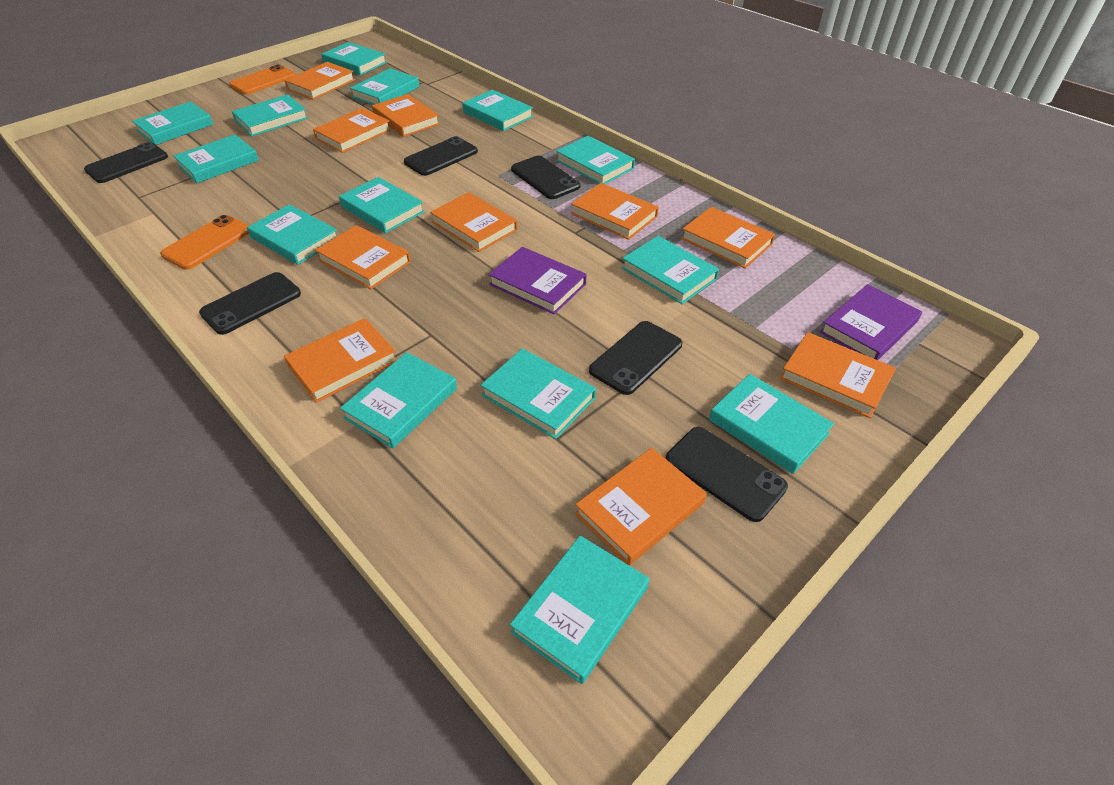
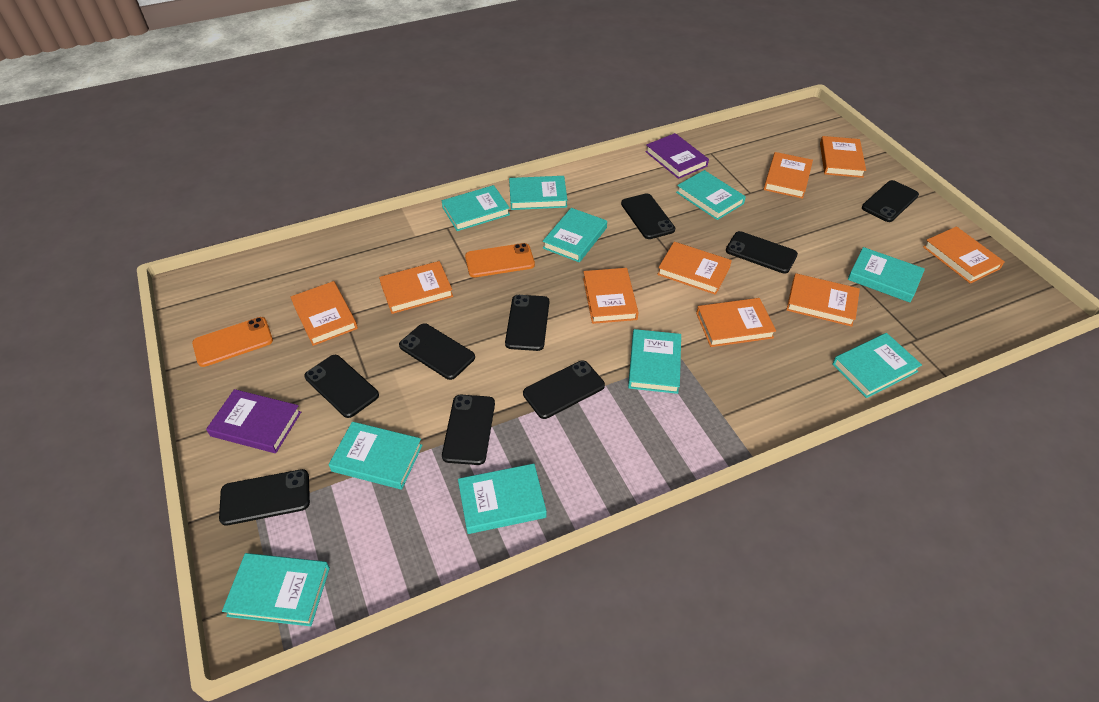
black phone: [84,142,168,183] [199,272,301,335] [404,136,478,176] [511,156,580,199] [589,321,682,395] [666,427,788,522] = 6 -> [219,469,310,526] [304,355,379,418] [399,323,475,380] [442,395,495,465] [505,295,549,351] [523,360,605,419] [621,193,675,239] [726,231,798,274] [862,180,919,222] = 9
orange book: [284,62,355,100] [284,318,397,403] [313,108,391,153] [315,225,411,289] [372,94,440,137] [430,192,517,252] [571,183,659,240] [575,448,707,566] [681,207,775,269] [780,332,896,418] = 10 -> [290,281,358,346] [379,261,453,314] [583,268,639,324] [657,242,732,295] [696,298,776,347] [764,152,813,199] [786,273,860,327] [820,136,866,178] [923,226,1005,284] = 9
turquoise book: [132,101,213,145] [173,134,259,183] [232,94,308,136] [247,204,337,265] [321,42,387,75] [339,177,425,233] [340,352,457,448] [350,68,419,105] [462,90,533,131] [480,348,596,439] [510,536,649,684] [556,136,635,184] [622,236,719,304] [709,374,834,474] = 14 -> [222,553,330,626] [329,422,422,490] [442,185,510,231] [458,464,547,534] [509,176,567,210] [543,208,607,262] [628,329,681,394] [676,170,746,220] [832,333,922,398] [848,247,925,302] = 10

